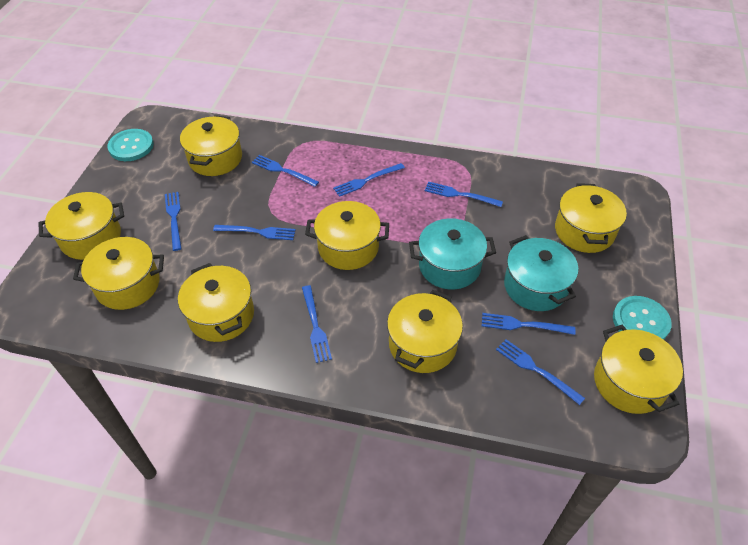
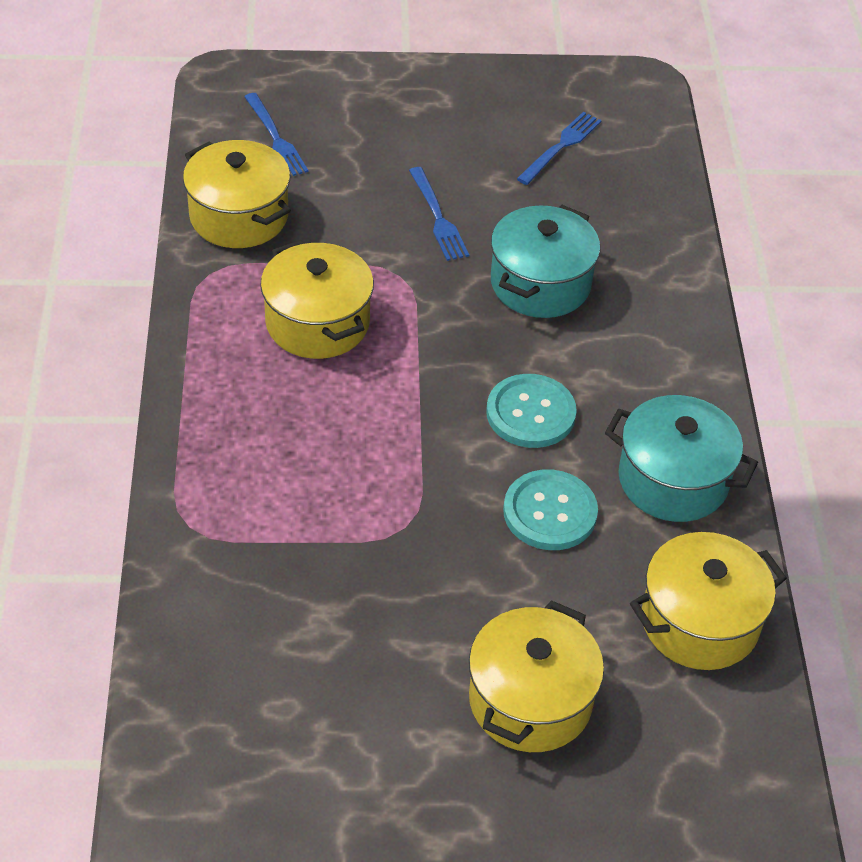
blue fork: [165,192,182,251] [213,225,296,240] [252,155,319,187] [302,285,332,363] [333,163,405,197] [425,182,503,207] [482,313,576,335] [496,339,585,405] = 8 -> [244,93,308,177] [409,167,469,261] [517,112,602,185] = 3
yellow pot: [38,192,124,260] [73,237,164,310] [178,263,254,342] [180,115,242,176] [305,201,389,270] [387,290,463,373] [555,183,627,253] [594,325,683,414] = 8 -> [183,140,291,248] [260,240,374,359] [469,600,604,752] [630,532,787,670] = 4

